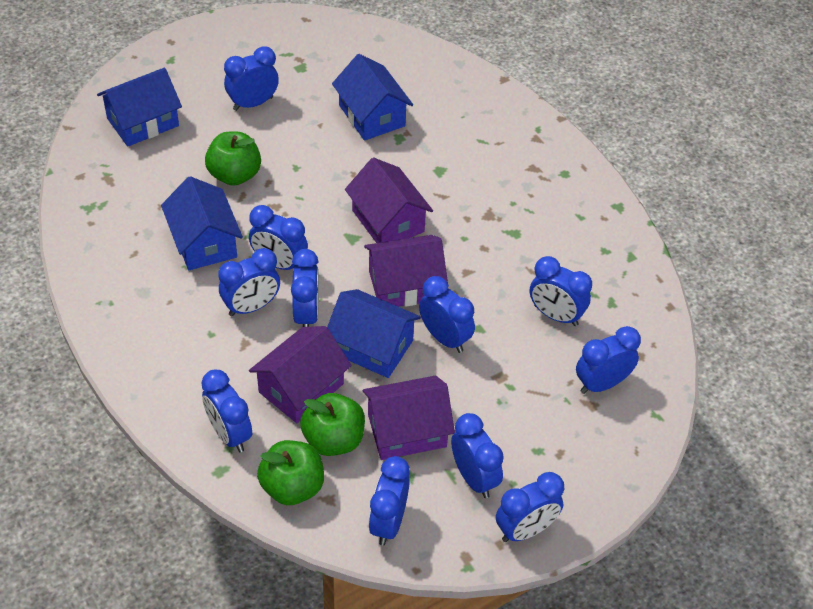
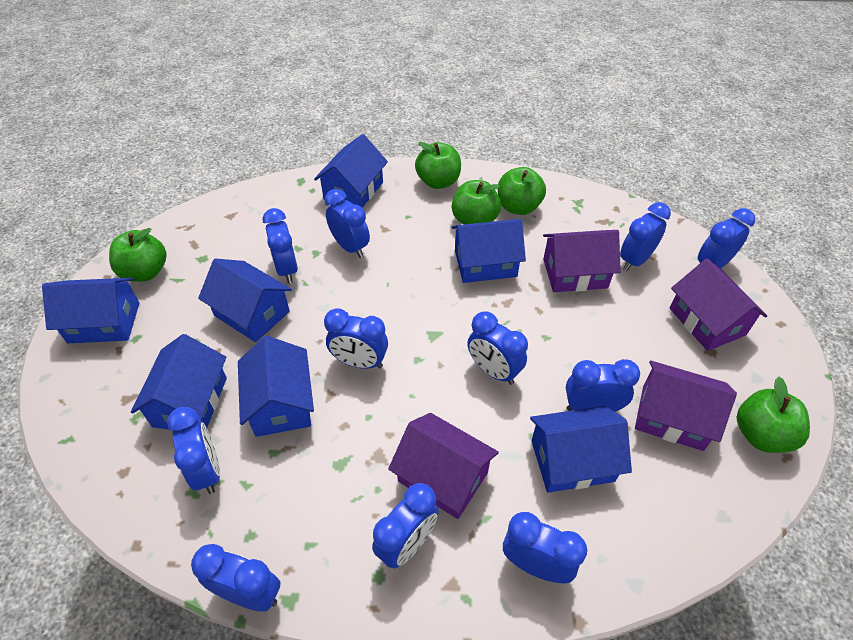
blue house: [97,68,182,147] [161,176,243,270] [327,289,421,378] [332,54,413,141] = 4 -> [42,278,139,343] [131,334,227,429] [198,259,292,342] [238,336,314,437] [314,134,388,208] [452,219,526,283] [530,406,632,493] = 7
green apple: [205,132,261,186] [257,440,324,505] [300,393,365,456] = 3 -> [109,228,167,282] [415,142,461,189] [452,180,501,224] [498,167,546,215] [737,377,810,453] = 5

